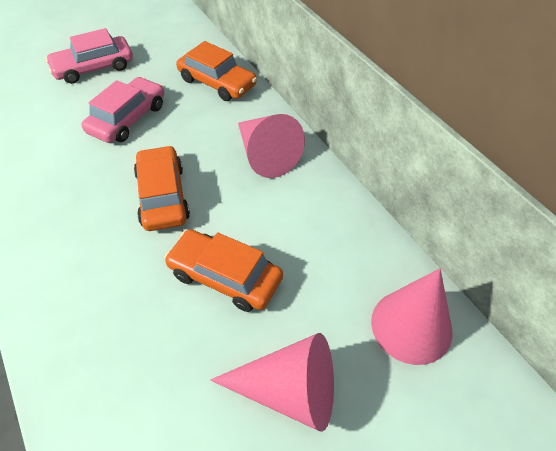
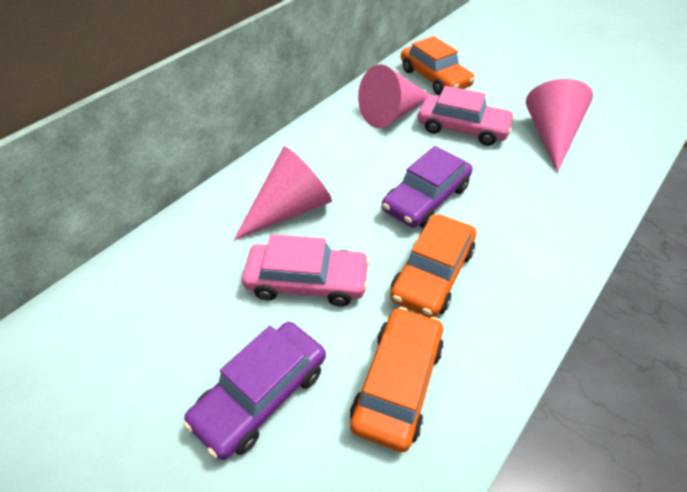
purple car: none = 0 -> [183,322,326,460] [382,146,472,228] = 2

